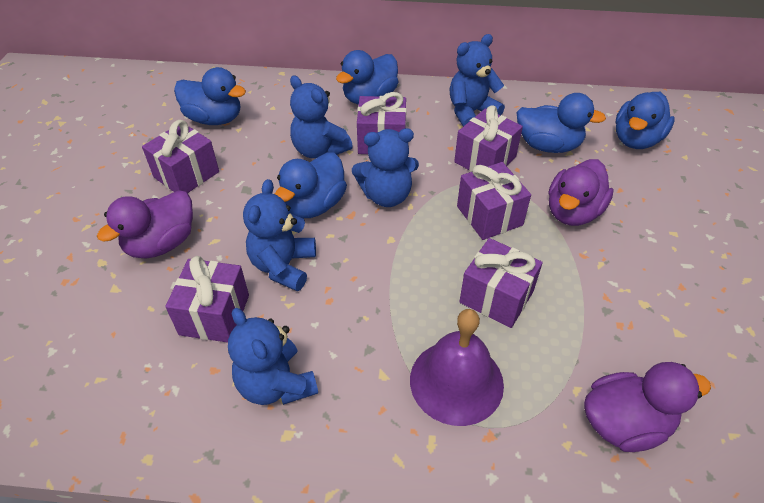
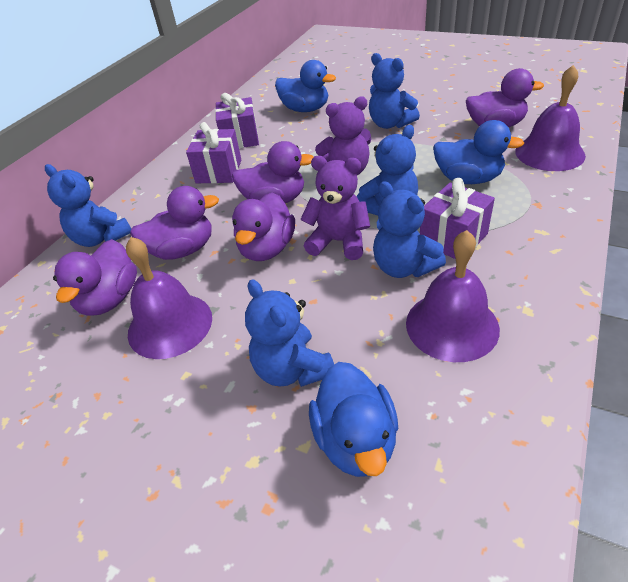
blue duck: [174,67,246,125] [275,153,347,218] [336,50,398,105] [516,93,606,153] [615,92,675,149] = 5 -> [275,60,336,112] [309,362,398,477] [433,120,524,184] = 3
purple bell: [410,309,504,426] = 1 -> [126,237,212,359] [406,230,500,362] [515,65,586,171] = 3
purple duck: [97,190,193,258] [549,159,614,226] [584,362,711,452] = 3 -> [53,239,137,316] [130,186,219,260] [232,141,313,203] [232,192,295,261] [466,68,544,127] = 5
purple gift: [142,120,219,193] [165,256,249,342] [357,92,407,154] [454,106,523,172] [457,162,531,240] [459,238,543,328] = 6 -> [186,122,241,183] [215,93,259,148] [420,178,495,259] = 3
purple teddy bear: none = 0 -> [300,156,370,260] [315,96,372,175] = 2

